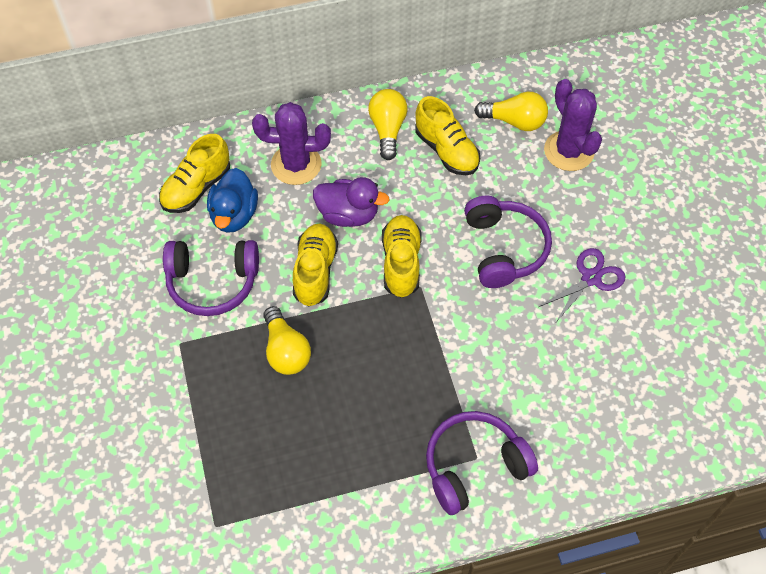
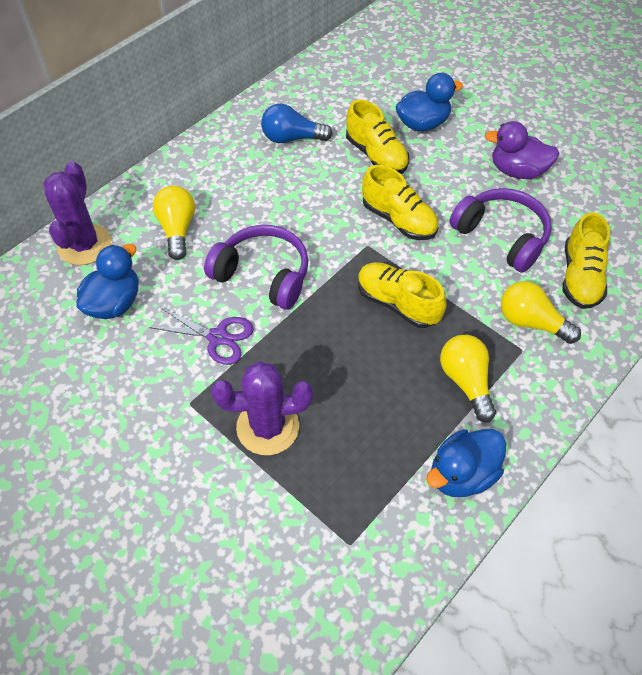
blue duck: [207,168,258,233] = 1 -> [76,244,139,319] [396,73,463,131] [426,429,506,497] = 3
blue light bulb: none = 0 -> [261,104,333,143] = 1
purple headphones: [163,240,259,316] [426,411,538,515] [464,196,552,288] = 3 -> [204,225,308,309] [449,188,552,273] = 2

